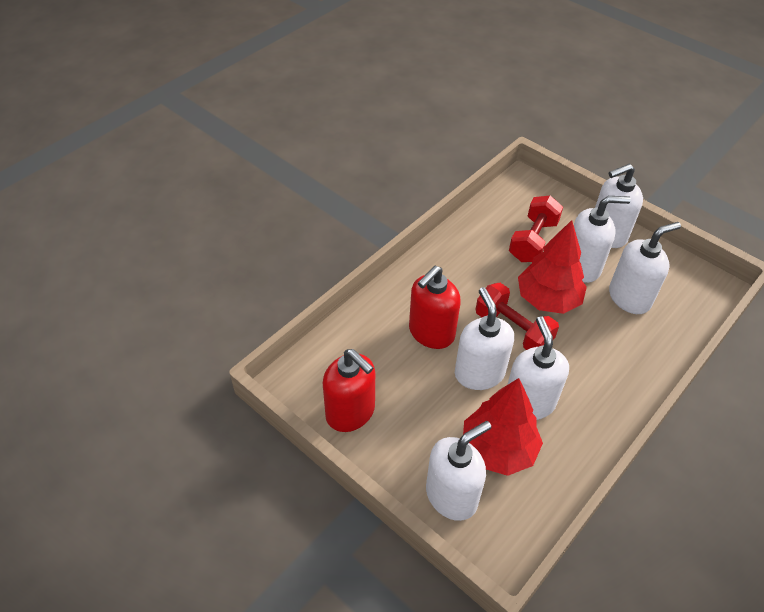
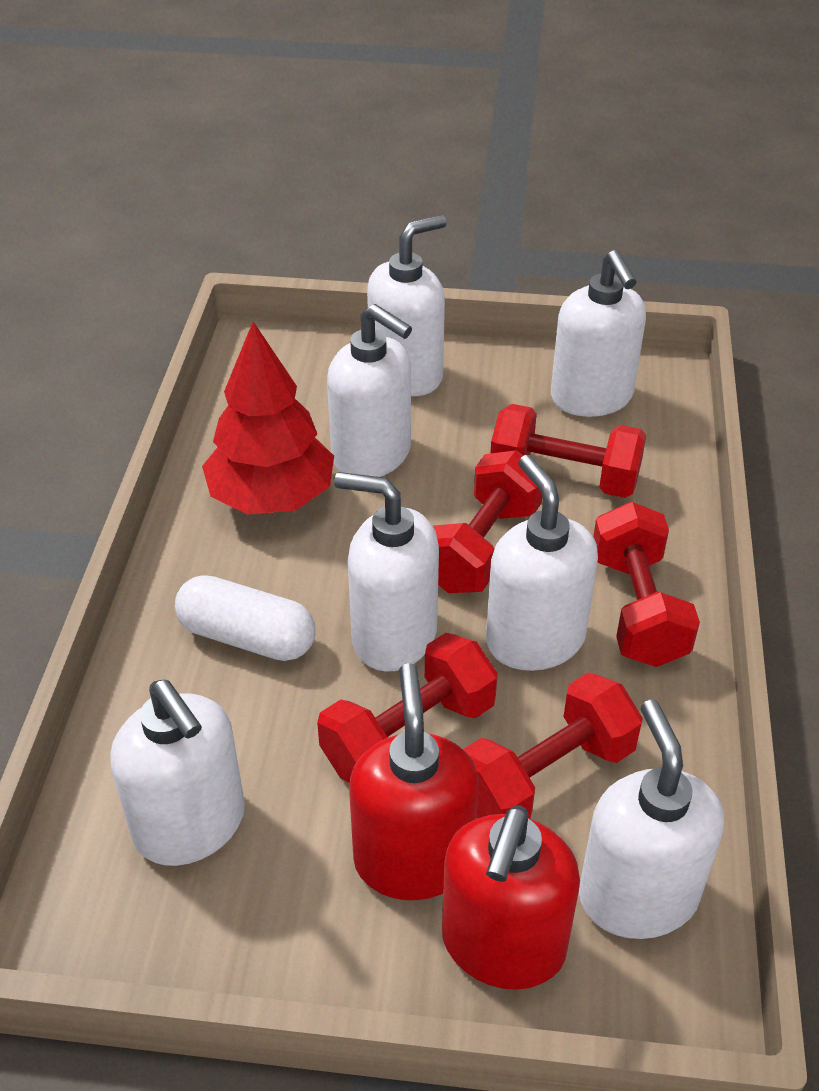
red dumbbell: [476,283,559,350] [509,195,563,262] = 2 -> [317,633,498,783] [433,450,542,593] [463,673,643,819] [490,404,646,498] [593,502,700,667] = 5
red tree: [463,378,543,476] [518,220,587,314] = 2 -> [202,321,334,515] = 1
white capsule: none = 0 -> [175,575,315,661] = 1
white soap dispenser: [426,421,491,521] [455,287,514,390] [507,316,569,420] [574,196,631,283] [595,164,643,248] [609,222,681,314] = 6 -> [110,680,245,866] [327,304,412,477] [334,472,439,672] [367,215,447,396] [486,455,598,671] [551,250,646,417] [579,700,724,939] = 7

